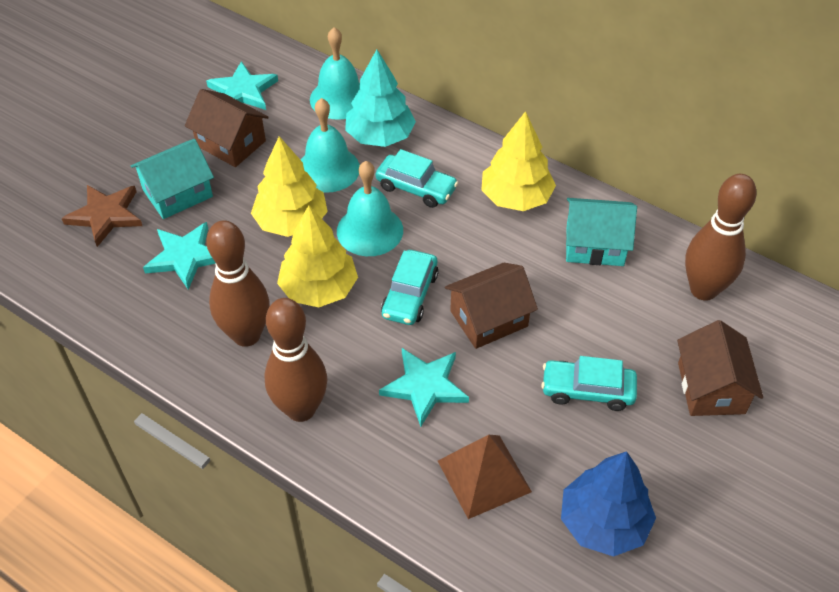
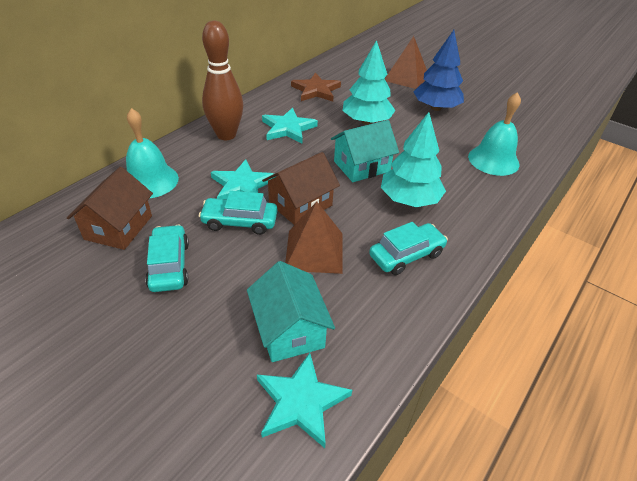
brown bowling pin: [206,220,270,347] [264,298,327,422] [685,174,757,301] = 3 -> [202,21,243,140] = 1
brown house: [185,89,269,167] [445,263,538,349] [677,320,763,416] = 3 -> [67,167,153,250] [262,152,340,225] = 2
brown pyramid: [438,435,532,519] = 1 -> [285,202,343,274] [385,36,427,89] = 2
turquoise bell: [301,98,360,193] [310,27,360,120] [337,161,403,256] = 3 -> [126,108,179,198] [468,92,521,176] = 2
turquoise tree: [345,50,416,147] = 1 -> [343,40,396,125] [381,112,446,207] = 2
yellow tree: [251,136,328,237] [277,205,358,307] [481,111,556,211] = 3 -> none = 0

